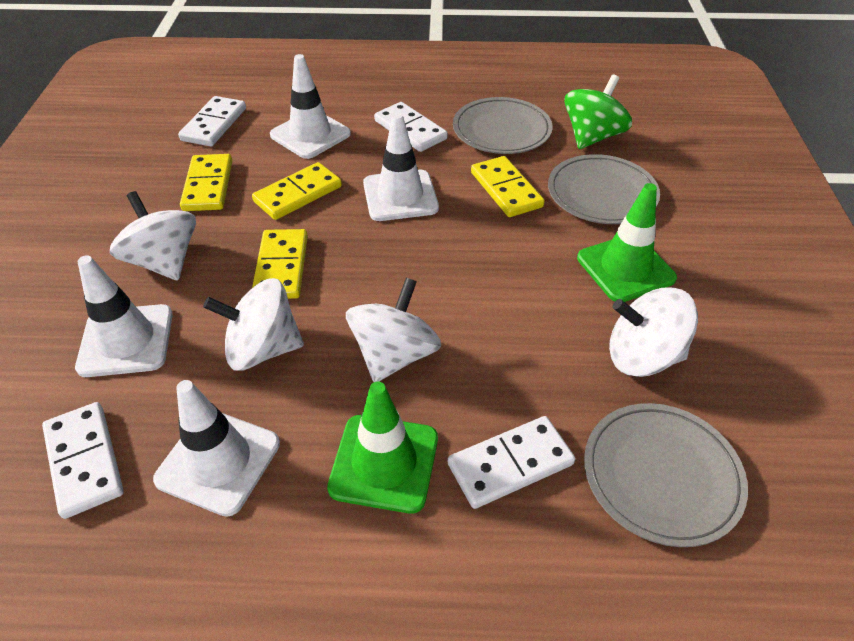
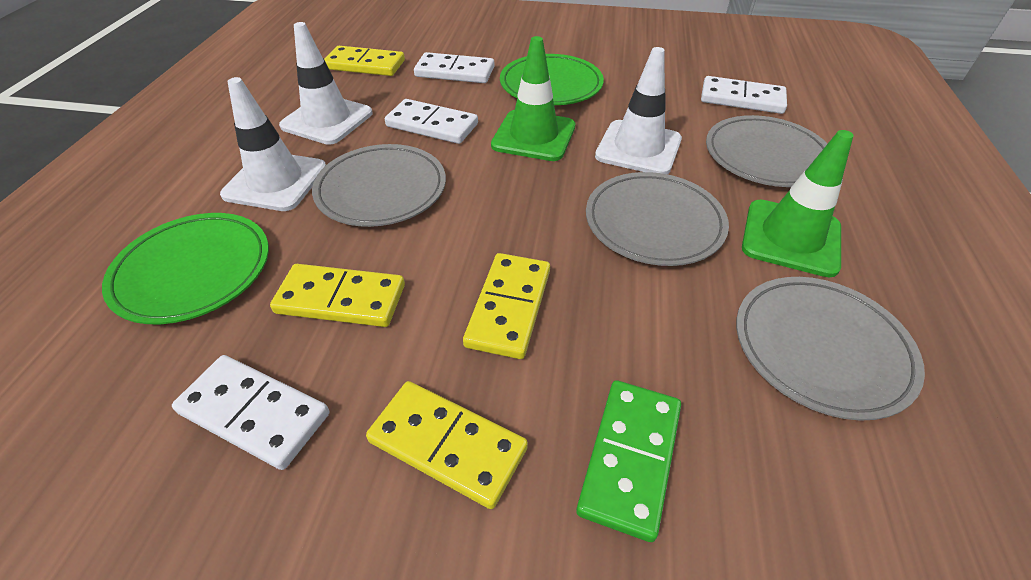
green domino: none = 0 -> [576,380,681,542] = 1
green plate: none = 0 -> [102,213,269,324] [500,54,604,105] = 2
green spinning top: [564,74,632,149] = 1 -> none = 0
grey plate: [453,97,553,154] [548,154,660,224] [584,403,748,547] = 3 -> [312,144,446,227] [586,172,729,266] [706,115,827,187] [736,277,925,421] = 4
white spinning top: [110,191,196,281] [203,278,304,371] [346,278,441,382] [609,287,698,377] = 4 -> none = 0
white traffic cone: [75,255,173,377] [153,380,280,517] [270,54,351,159] [363,113,439,221] = 4 -> [220,77,326,211] [279,22,373,145] [595,47,682,174] = 3

